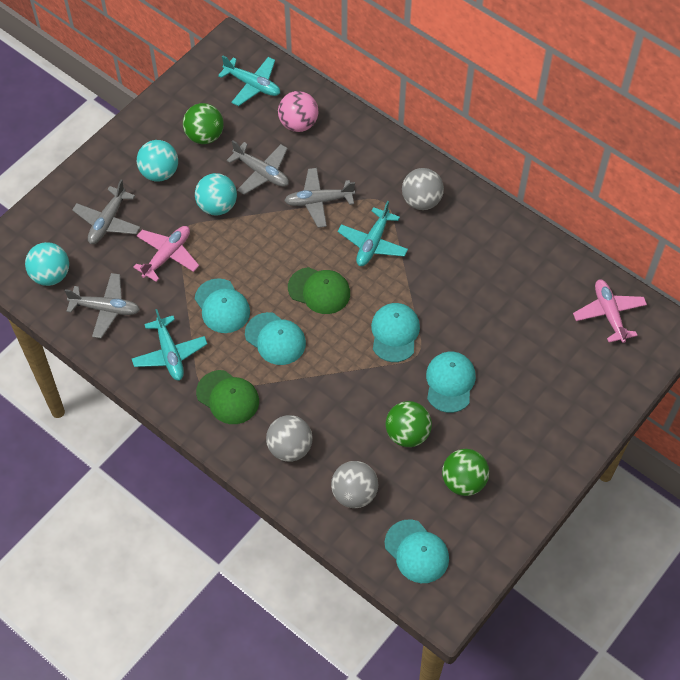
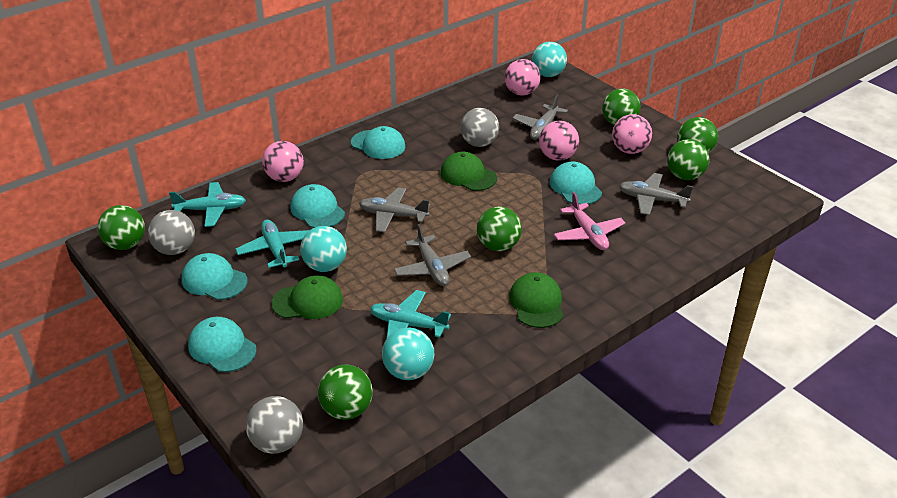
green ball: [183,103,224,144] [386,401,432,447] [442,449,489,496] = 3 -> [98,205,145,250] [318,365,373,420] [477,206,522,251] [602,88,641,125] [667,139,709,180] [677,117,718,153] = 6
green cap: [196,370,259,424] [288,267,350,314] = 2 -> [271,275,343,319] [441,152,497,191] [509,272,563,328] = 3
pink ball: [278,91,318,132] = 1 -> [262,141,304,182] [505,59,541,96] [539,121,579,161] [612,114,652,154] = 4
pink plane: [133,226,199,282] [573,279,647,343] = 2 -> [554,192,625,250] = 1

